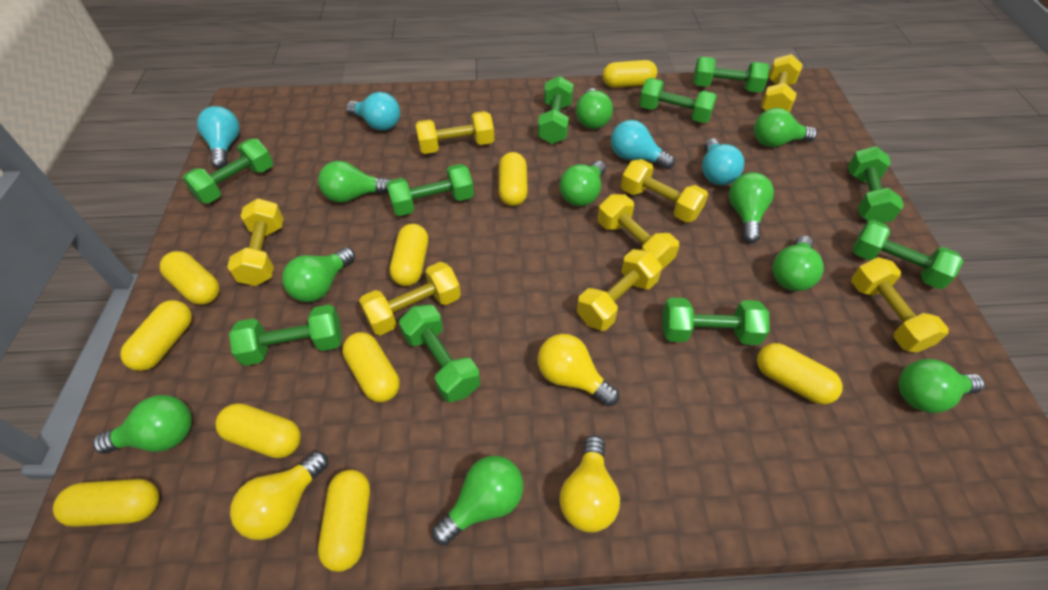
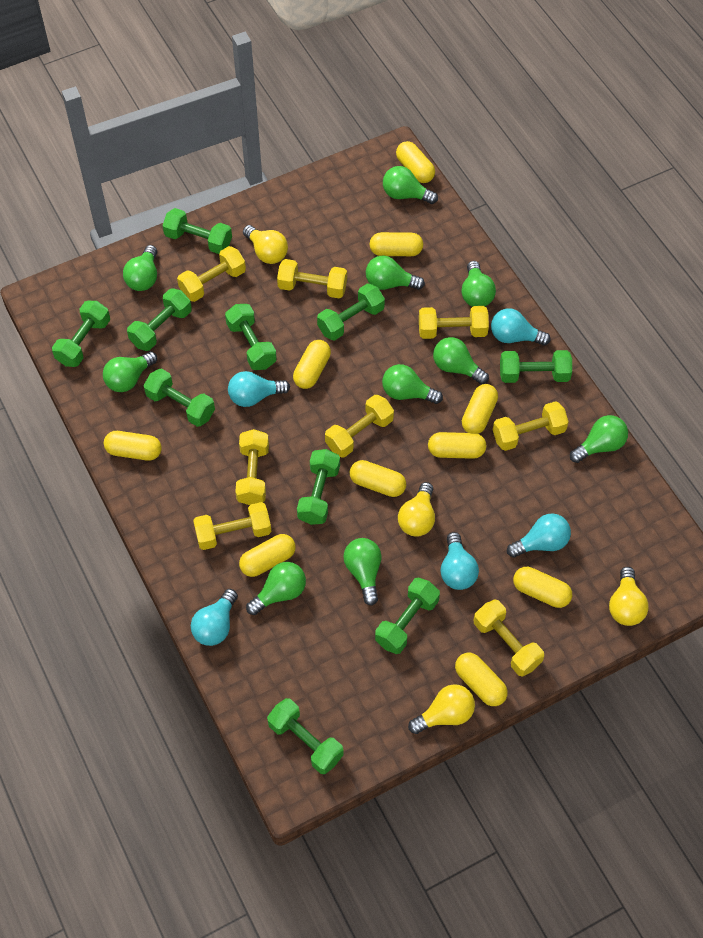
turquoise light bulb: [197,106,240,169] [346,92,400,131] [611,120,675,169] [702,138,744,185] = 4 -> [191,589,238,646] [228,371,290,407] [440,532,479,590] [491,308,551,345] [507,513,571,558] = 5
yellow light bulb: [230,451,328,540] [538,334,619,406] [560,436,620,533] = 3 -> [243,225,288,264] [398,482,435,537] [408,684,475,734] [609,567,649,626] = 4

